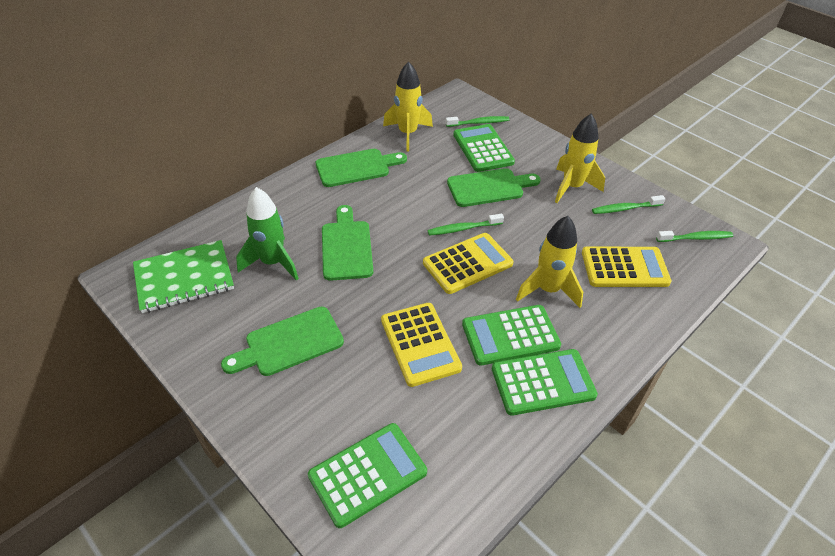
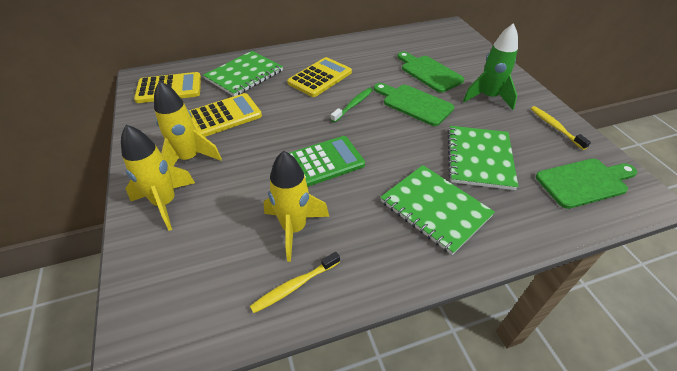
green calculator: [308,423,427,528] [453,124,515,172] [462,305,561,366] [492,349,598,416] = 4 -> [289,136,365,187] = 1
green cutting board: [221,307,344,376] [316,149,407,187] [322,205,373,281] [447,168,541,207] = 4 -> [374,83,454,126] [397,52,464,93] [536,159,637,209] = 3
green notebook: [133,240,234,313] = 1 -> [203,51,283,96] [380,165,495,255] [448,126,518,190] = 3
green toothbrush: [428,214,504,235] [446,116,509,127] [592,195,665,214] [656,231,733,242] = 4 -> [331,88,373,123] = 1
yellow toothbrush: none = 0 -> [250,252,340,313] [531,106,591,150] = 2

